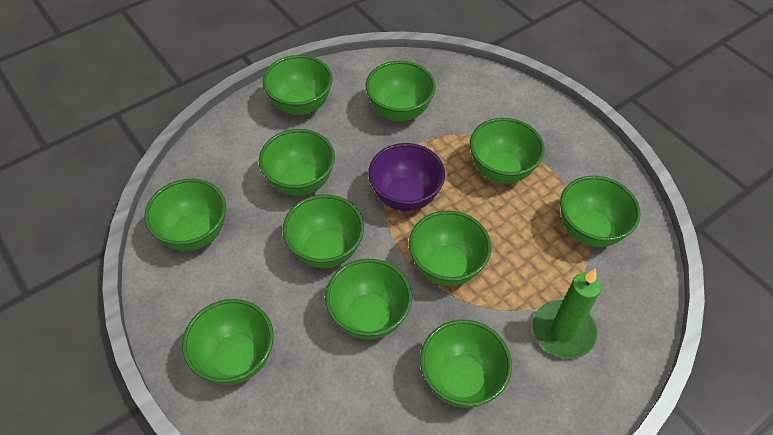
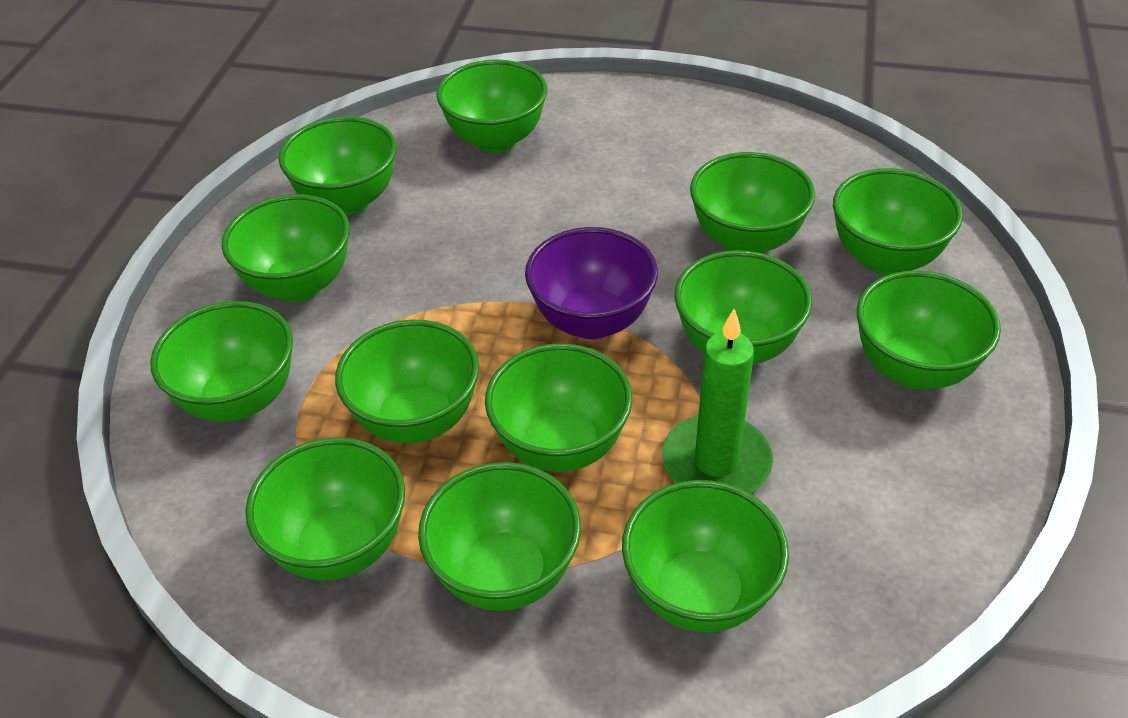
green bowl: [144,179,226,251] [182,299,274,385] [259,129,335,196] [263,55,333,115] [283,194,364,268] [325,259,412,340] [366,61,436,121] [409,210,491,286] [420,320,512,408] [470,118,545,183] [560,176,640,247] = 11 -> [150,301,293,422] [222,194,350,302] [246,437,405,581] [279,116,397,215] [335,320,479,444] [418,462,581,611] [436,59,547,153] [485,344,632,472] [622,480,789,632] [674,250,812,365] [690,152,815,253] [833,168,963,275] [857,271,1001,389] = 13

